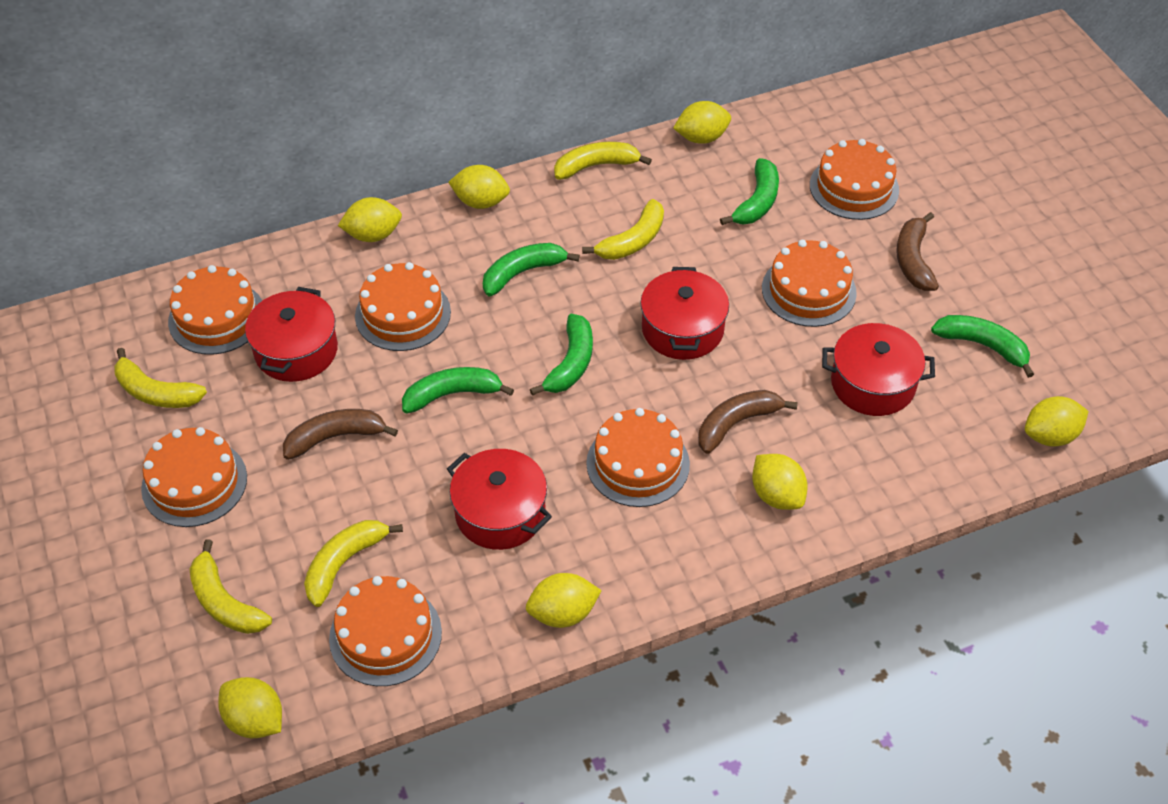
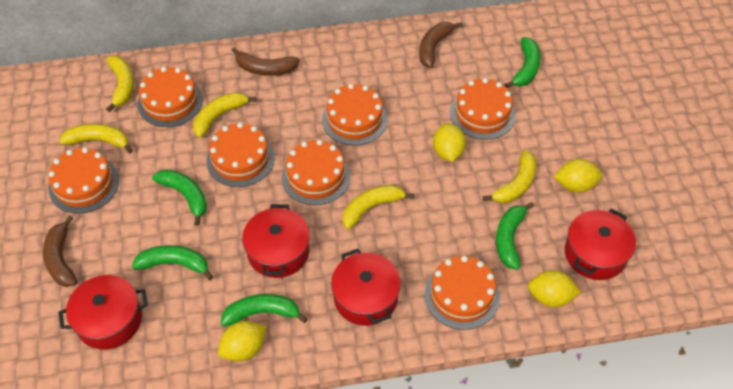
yellow lemon: [218,677,282,738] [338,197,402,242] [448,165,510,209] [526,573,602,628] [673,101,731,144] [752,454,808,510] [1025,396,1089,447] = 7 -> [218,321,267,361] [433,123,466,162] [527,270,581,307] [554,159,602,193] = 4

